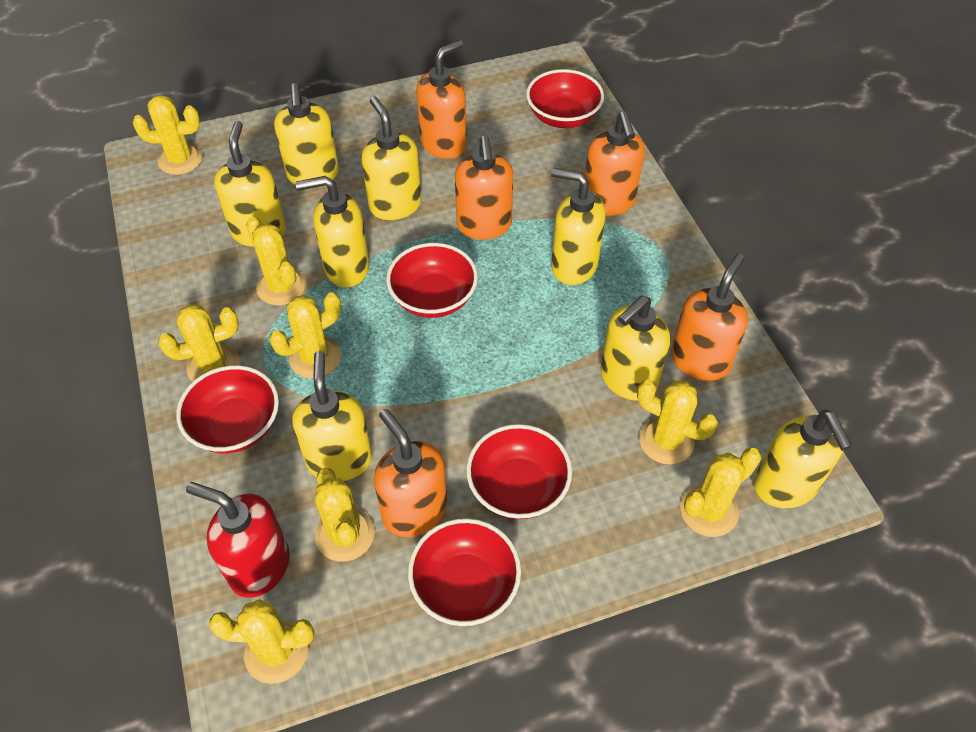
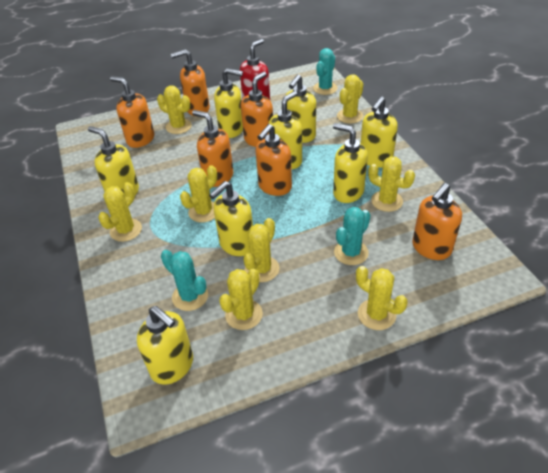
orange soap dispenser: [374,409,448,537] [416,40,467,159] [455,135,513,240] [585,111,645,216] [671,253,748,381] = 5 -> [110,76,154,148] [171,49,210,116] [192,110,233,187] [241,72,273,147] [255,124,292,196] [412,183,462,260] = 6
red bowl: [176,365,279,453] [386,243,478,318] [408,518,521,626] [466,424,572,519] [526,69,604,128] = 5 -> none = 0
turquoise cactus: none = 0 -> [161,250,208,311] [313,48,338,95] [334,207,371,265] = 3

